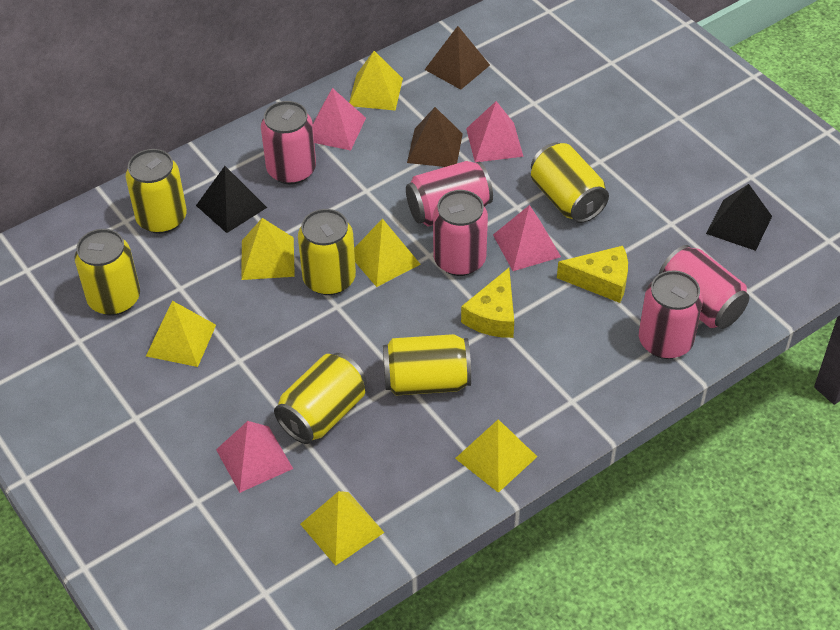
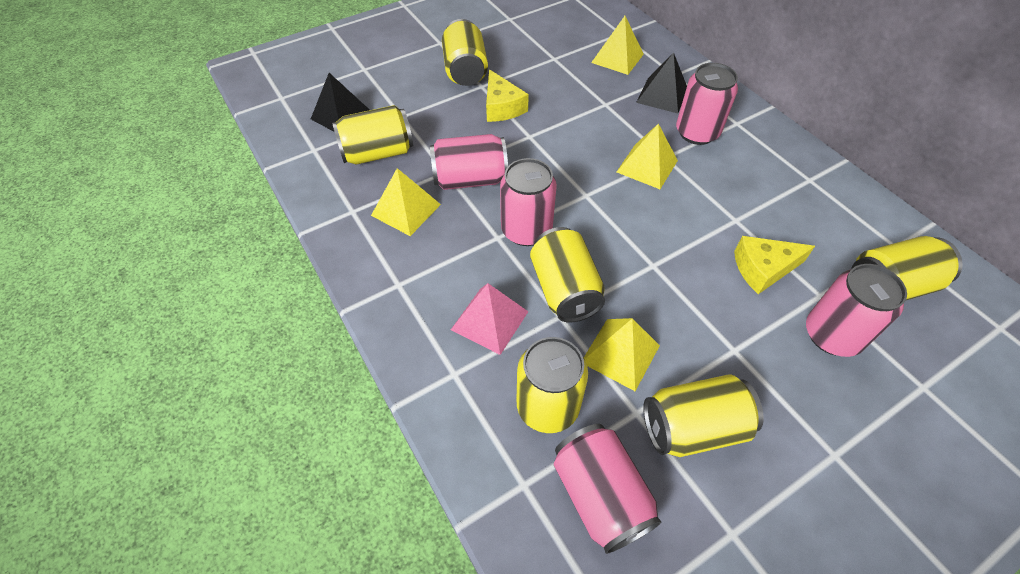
brown pyramid: [407,107,463,167] [425,26,490,90] = 2 -> none = 0
pink pyramid: [216,421,293,493] [313,88,366,151] [466,101,524,162] [493,205,561,271] = 4 -> [451,283,528,355] = 1
yellow pyramid: [146,301,216,367] [242,218,295,280] [300,491,385,566] [349,51,403,111] [354,218,421,287] [455,419,537,493] = 6 -> [371,168,441,236] [584,318,660,391] [591,16,644,75] [617,123,678,189] = 4

